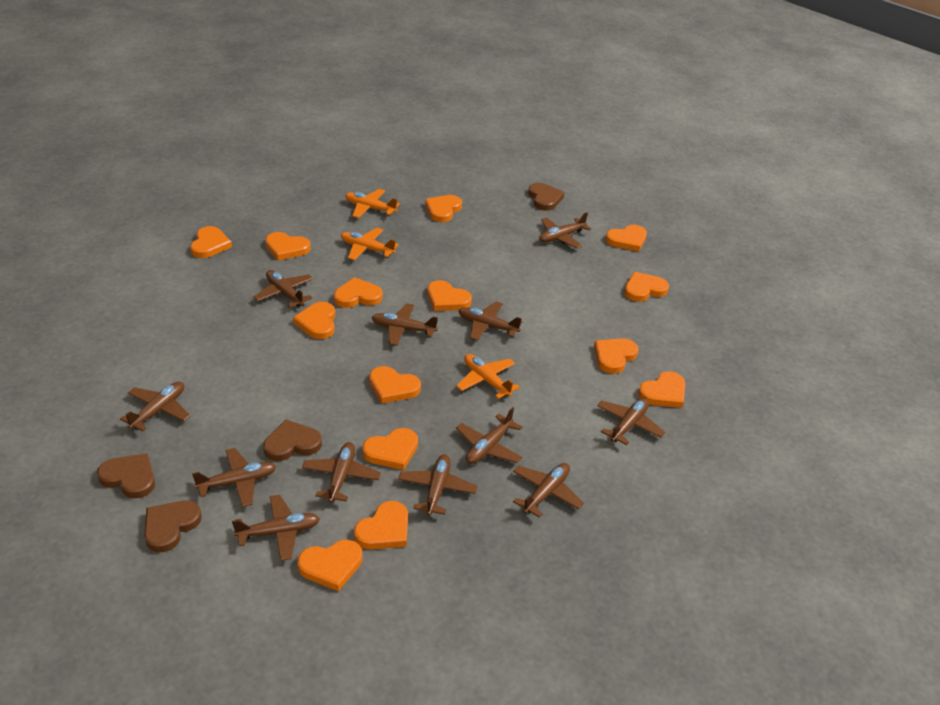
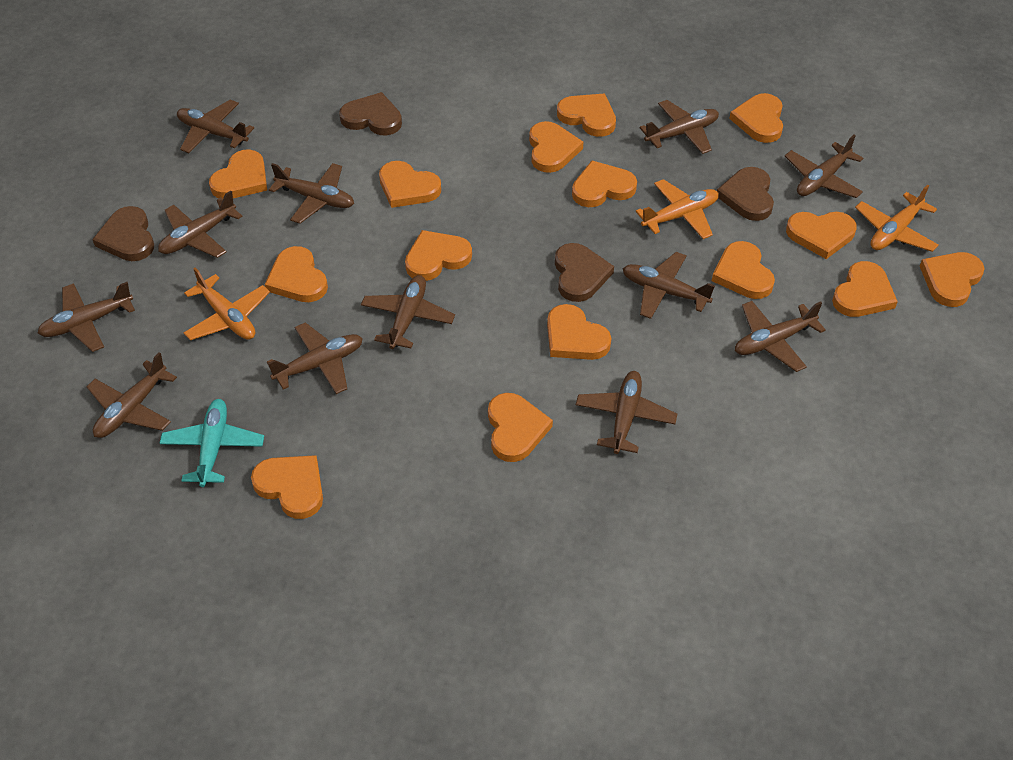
orange heart: [190,226,232,258] [265,232,311,261] [293,302,335,339] [298,540,362,591] [334,277,383,308] [354,501,408,550] [362,428,418,470] [369,366,421,403] [425,195,462,222] [427,280,472,311] [594,338,638,374] [606,225,647,252] [624,272,669,302] [638,371,685,408] = 14 -> [209,150,267,199] [251,455,323,519] [265,246,328,302] [379,161,441,208] [405,230,472,281] [488,393,553,462] [529,121,583,173] [547,304,611,360] [557,94,616,137] [572,161,637,207] [712,241,775,299] [729,93,783,143] [786,212,857,259] [832,261,898,317] [920,252,985,307] = 15
turquoise plane: none = 0 -> [159,399,264,487] = 1

